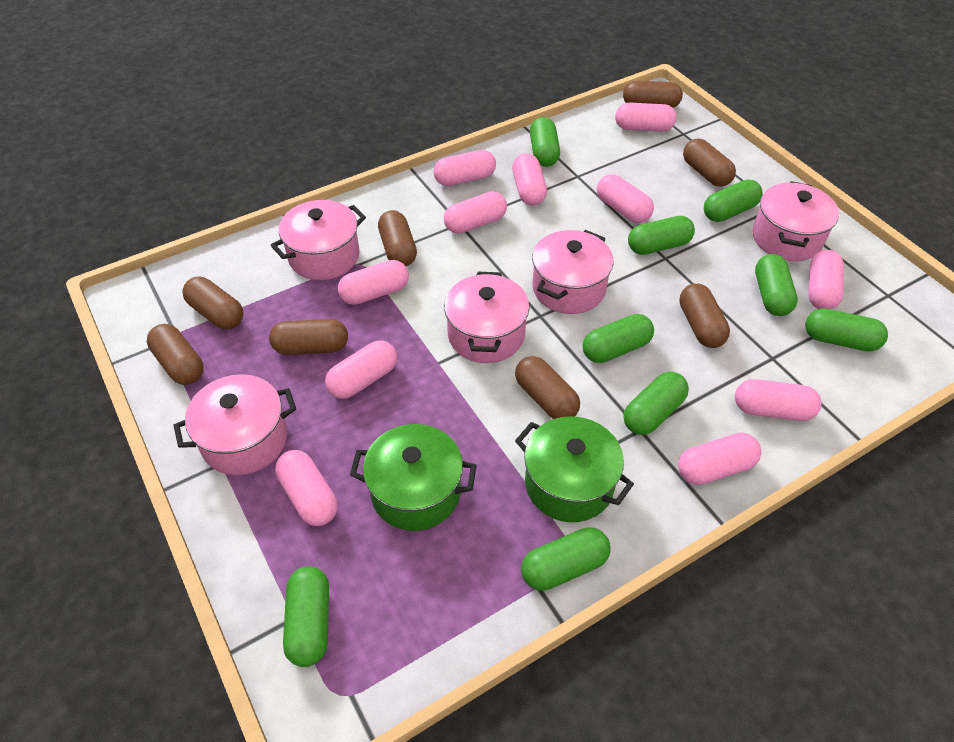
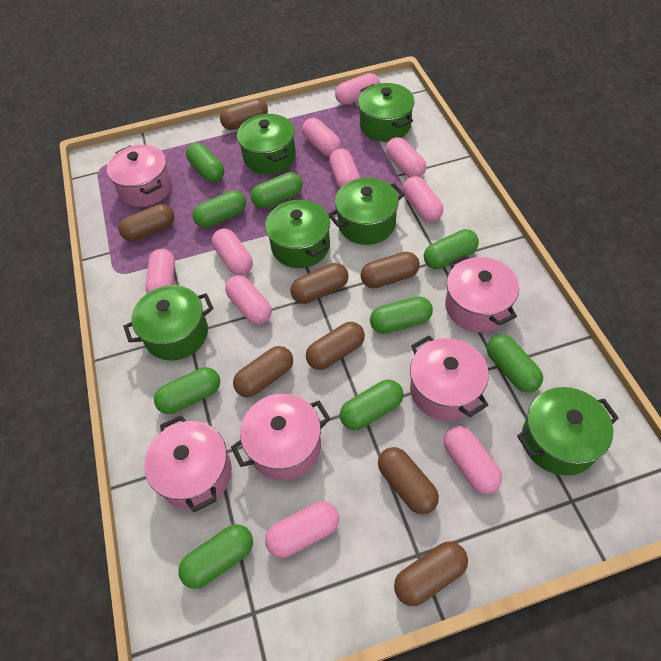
green pot: [350,424,477,531] [515,416,634,522] = 2 -> [123,285,214,361] [237,114,296,174] [265,200,330,268] [328,178,405,245] [358,83,415,142] [517,387,619,476] = 6
pink capsule: [275,450,338,526] [325,340,397,399] [338,260,409,305] [433,150,496,186] [444,191,507,234] [512,153,547,206] [597,174,654,223] [615,103,677,132] [678,433,762,485] [735,379,822,421] [808,250,844,309] = 11 -> [145,249,175,293] [212,228,253,275] [225,275,272,325] [265,501,339,558] [302,118,341,156] [329,148,360,189] [335,73,380,105] [386,137,426,178] [403,176,443,222] [444,426,502,494] = 10

